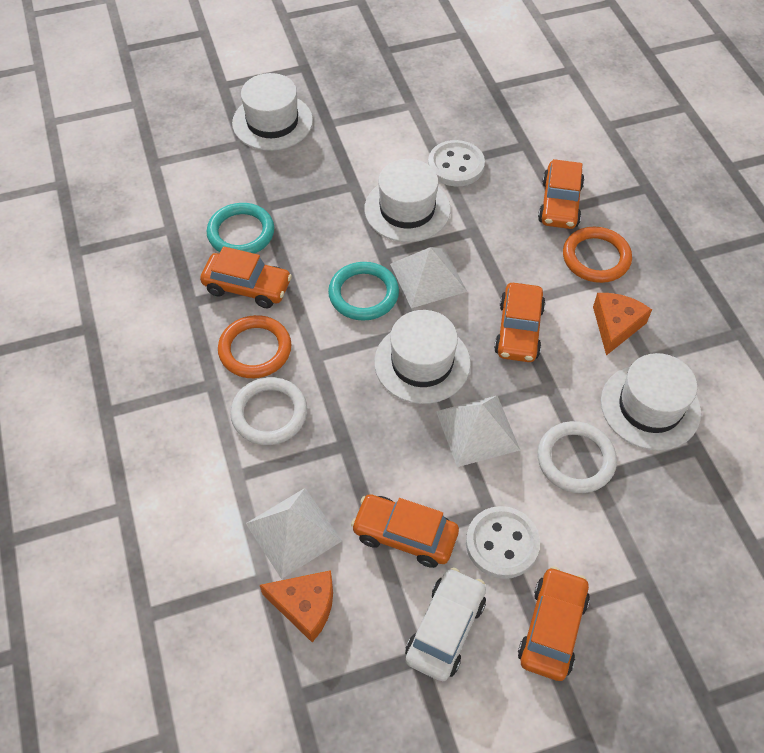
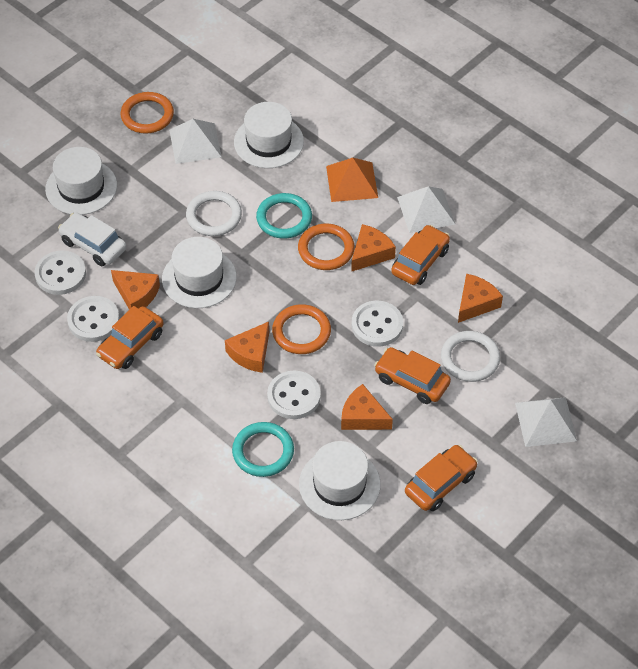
orange car: [200,246,292,308] [351,494,459,568] [494,283,545,362] [518,566,590,681] [538,159,584,229] = 5 -> [96,306,164,369] [374,347,451,404] [391,225,450,285] [405,445,478,511] = 4
orange cheese: [260,570,333,642] [593,293,652,356] = 2 -> [111,270,160,310] [225,322,269,373] [341,384,393,430] [351,224,396,272] [458,274,503,323] = 5
orange pyramid: none = 0 -> [326,158,378,202] = 1
orange ring: [218,315,291,378] [563,227,632,283] = 2 -> [121,92,174,134] [272,304,331,354] [298,224,355,270] = 3
white button: [428,140,485,186] [466,506,540,579] = 2 -> [35,250,86,295] [67,296,119,342] [267,371,321,419] [352,301,403,347] = 4

